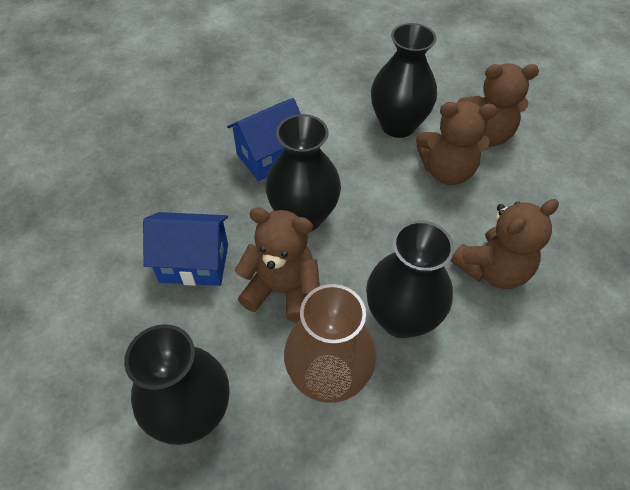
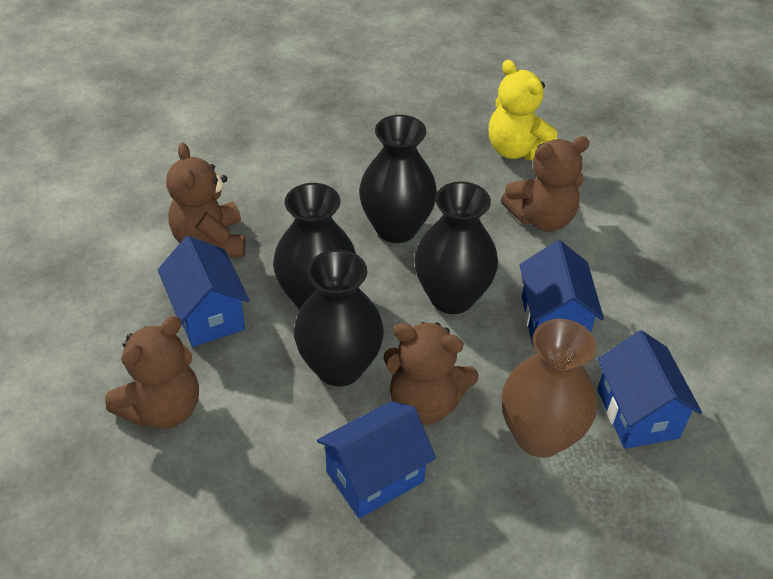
blue house: [143,212,228,286] [227,98,301,181] = 2 -> [158,236,250,347] [317,401,436,519] [520,240,604,348] [597,330,702,449] = 4
yellow teddy bear: none = 0 -> [489,60,558,161] = 1

